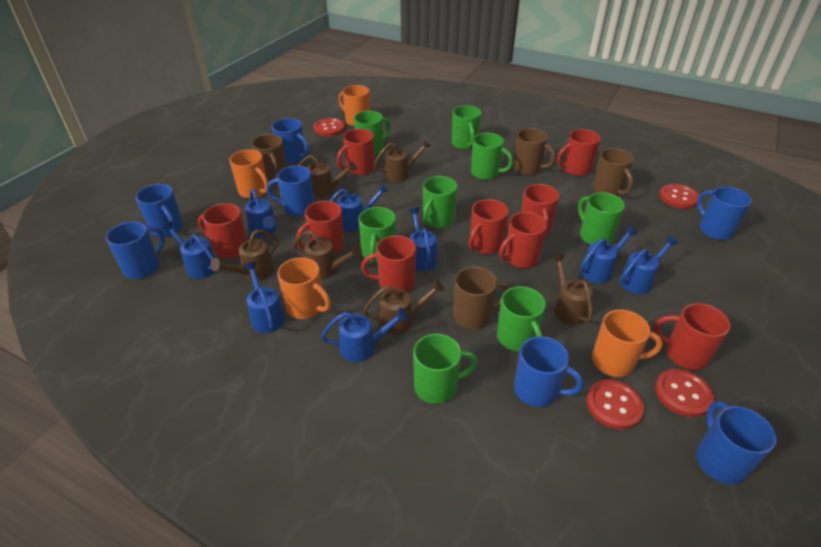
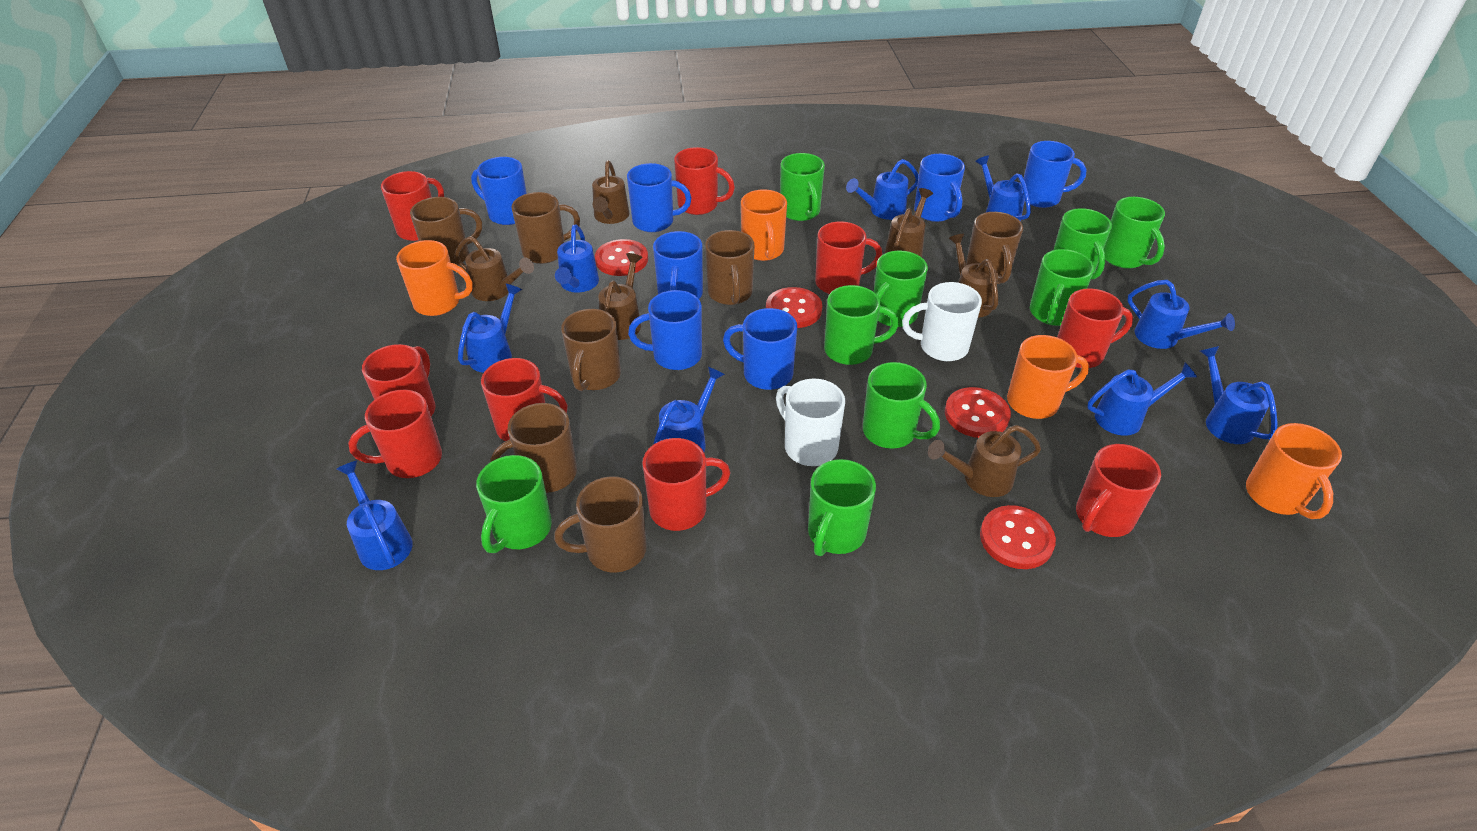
blue watering can: [162,221,216,279] [244,262,285,333] [245,189,277,237] [321,308,409,363] [330,183,389,231] [408,207,438,271] [580,226,638,283] [619,235,679,294] = 8 -> [337,460,413,570] [458,283,522,373] [555,224,599,293] [654,367,725,452] [846,159,919,220] [975,155,1031,222] [1087,362,1197,436] [1127,280,1235,349] [1200,346,1278,444] = 9
brown mug: [251,134,287,182] [453,267,510,329] [513,128,556,175] [593,148,634,196] = 4 -> [410,197,482,265] [490,403,577,493] [511,192,580,264] [554,476,647,573] [561,309,621,391] [705,230,755,305] [966,212,1023,284] = 7
green mug: [354,111,391,155] [358,207,396,263] [413,333,478,404] [422,176,458,228] [452,105,481,150] [471,133,513,180] [497,286,546,351] [578,192,625,244] = 8 -> [476,455,552,553] [780,153,825,221] [808,459,876,556] [824,285,899,365] [863,362,940,449] [874,250,928,327] [1030,249,1094,326] [1054,208,1112,279] [1104,197,1165,269] = 9
white mug: none = 0 -> [776,378,845,466] [902,282,982,361] = 2

